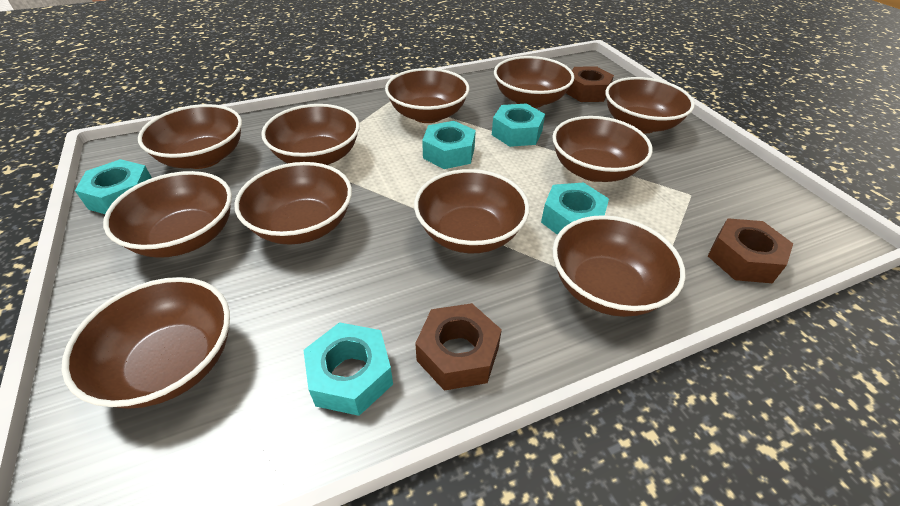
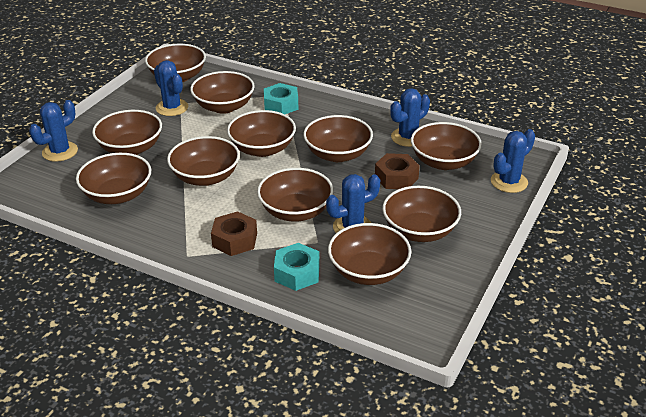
blue cactus: none = 0 -> [29,100,78,162] [154,60,188,116] [326,174,380,233] [390,88,430,147] [491,129,535,193] = 5
brown nut: [415,303,502,391] [566,66,614,102] [708,218,793,283] = 3 -> [211,211,257,256] [375,153,420,189] = 2
turquoise nut: [75,159,152,214] [303,322,393,416] [422,121,476,169] [492,103,545,147] [541,182,609,235] = 5 -> [264,83,298,114] [274,243,320,291] = 2

